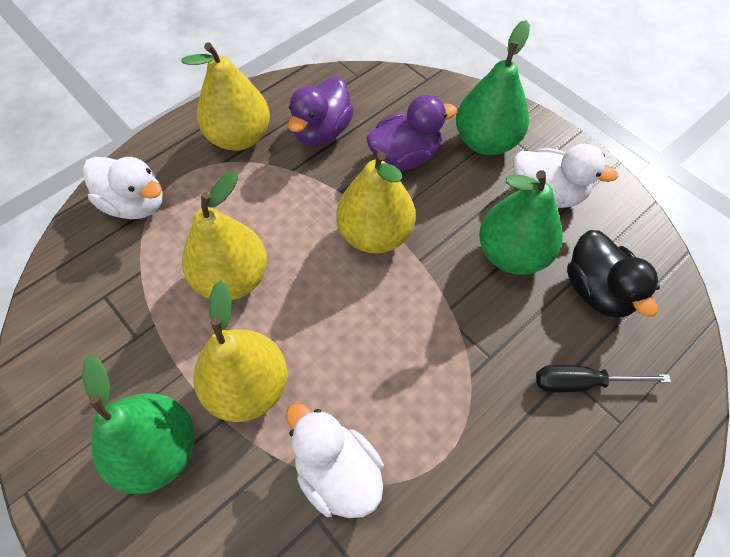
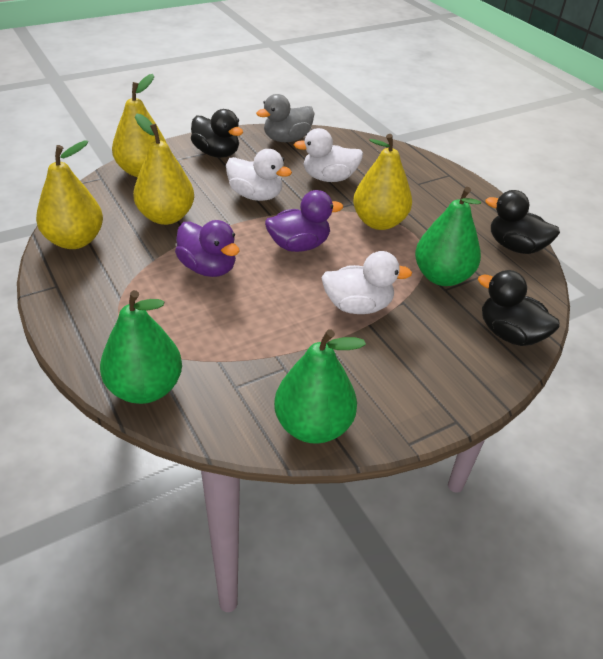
black duck: [567,230,660,318] = 1 -> [191,109,243,158] [478,270,560,346] [485,190,560,254] = 3
black screwdriver: [536,365,671,392] = 1 -> none = 0
grey duck: none = 0 -> [256,94,314,142] = 1

